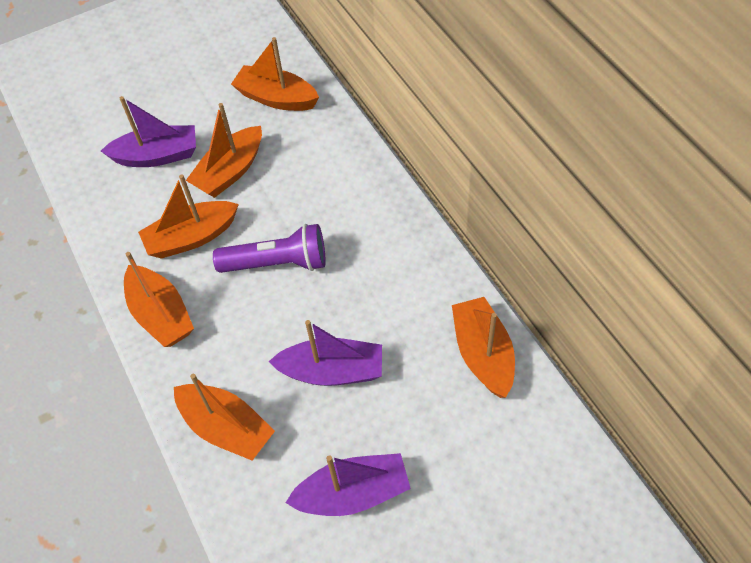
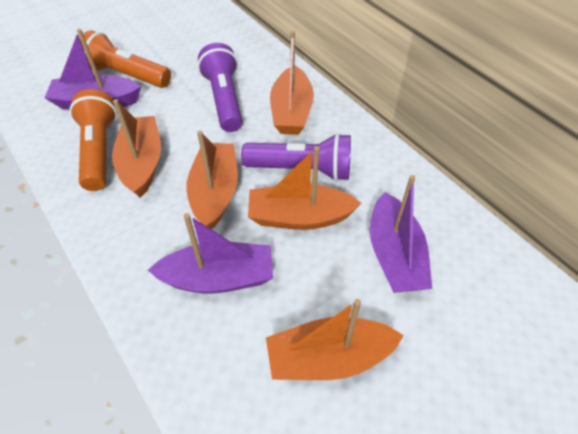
orange boat: [124,252,194,347] [138,174,239,259] [174,374,275,461] [186,103,262,198] [231,37,319,111] [452,297,515,398] = 6 -> [112,99,161,198] [186,131,238,230] [248,146,361,230] [266,299,404,380] [270,31,314,135] = 5
orange flashlight: none = 0 -> [69,89,117,191] [80,30,171,88] = 2
purple flashlight: [213,224,326,273] = 1 -> [198,43,243,132] [241,133,351,181] = 2

